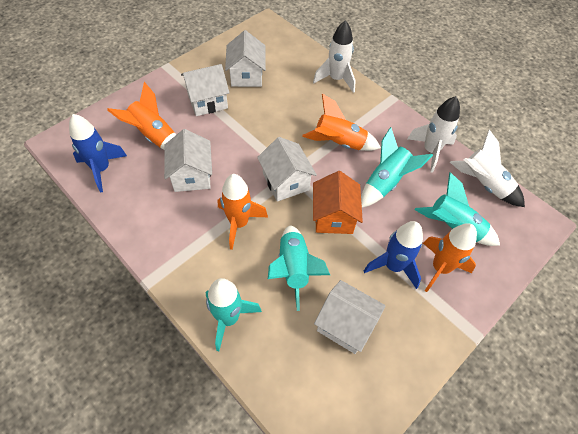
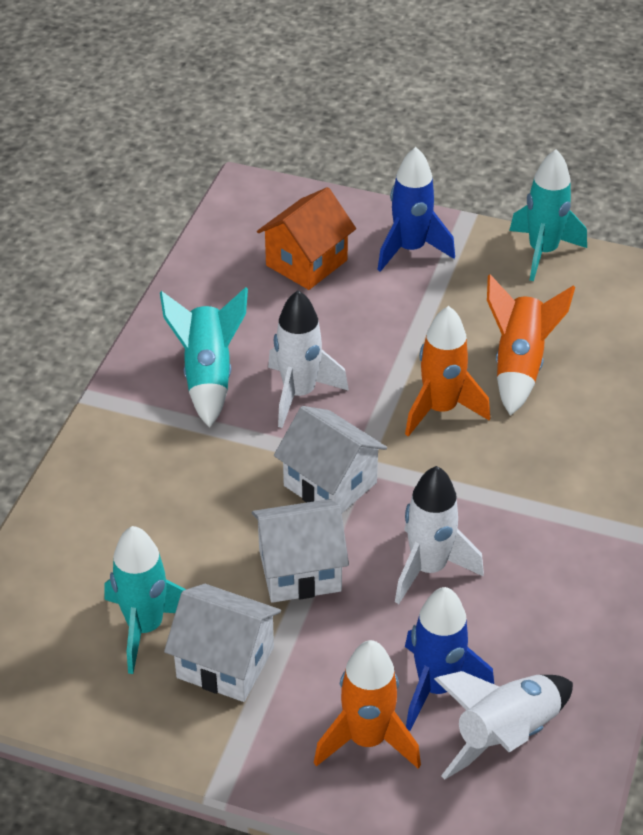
orange rocket: [107,82,176,150] [218,174,268,250] [302,94,381,151] [423,223,477,292] = 4 -> [314,640,421,769] [405,306,490,437] [487,275,575,416] = 3
turquoise rocket: [205,278,262,351] [268,225,330,311] [361,127,433,208] [415,172,500,246] = 4 -> [104,526,186,674] [160,287,248,428] [509,149,587,281] = 3
white house: [164,129,212,192] [181,64,230,116] [225,30,266,87] [257,137,317,202] [314,280,385,354] = 5 -> [164,584,281,702] [252,499,349,603] [274,406,387,513] = 3

